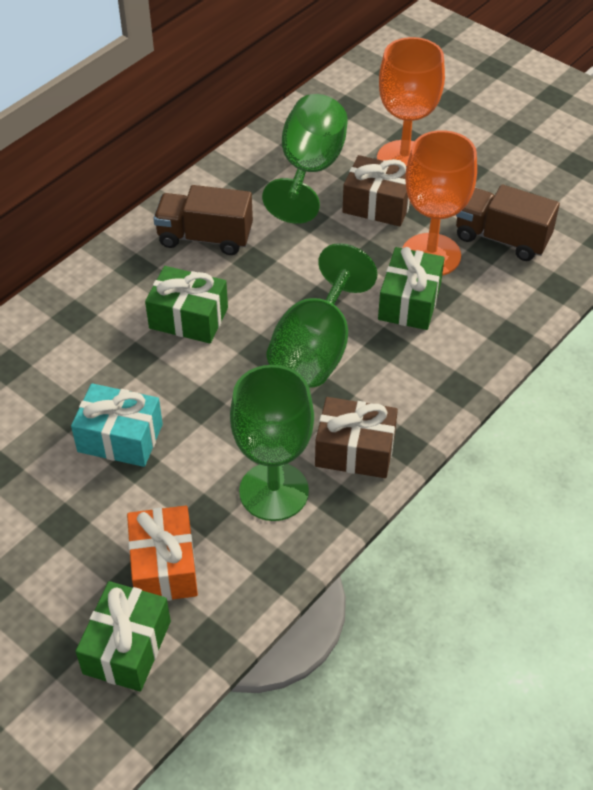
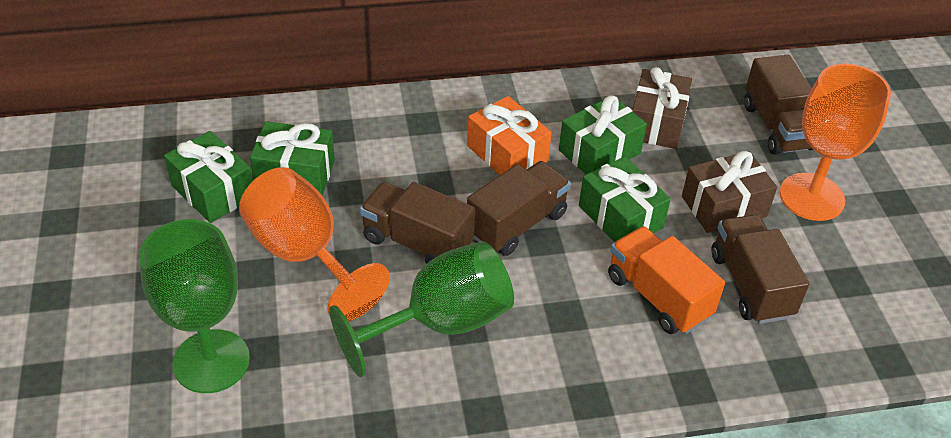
brown truck: [153,185,253,255] [456,184,560,261] = 2 -> [360,182,475,264] [467,161,571,256] [711,215,809,324] [744,55,813,155] = 4
green gift: [75,581,171,692] [145,266,228,343] [378,247,445,330] = 3 -> [164,131,253,223] [250,121,335,195] [559,95,647,174] [579,156,671,242] = 4
green goblet: [230,365,314,521] [262,94,348,224] [267,243,378,388] = 3 -> [139,219,250,393] [329,241,514,377] = 2
orange truck: none = 0 -> [608,226,725,334] = 1
turquoise gift: [71,383,163,467] = 1 -> none = 0

